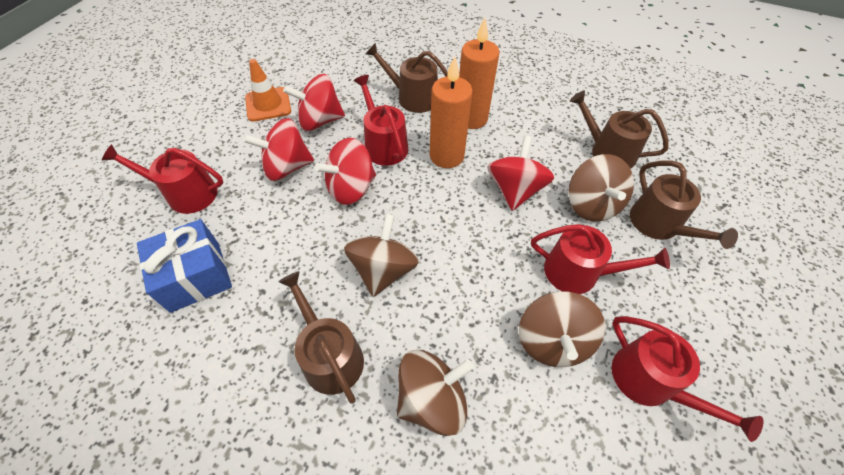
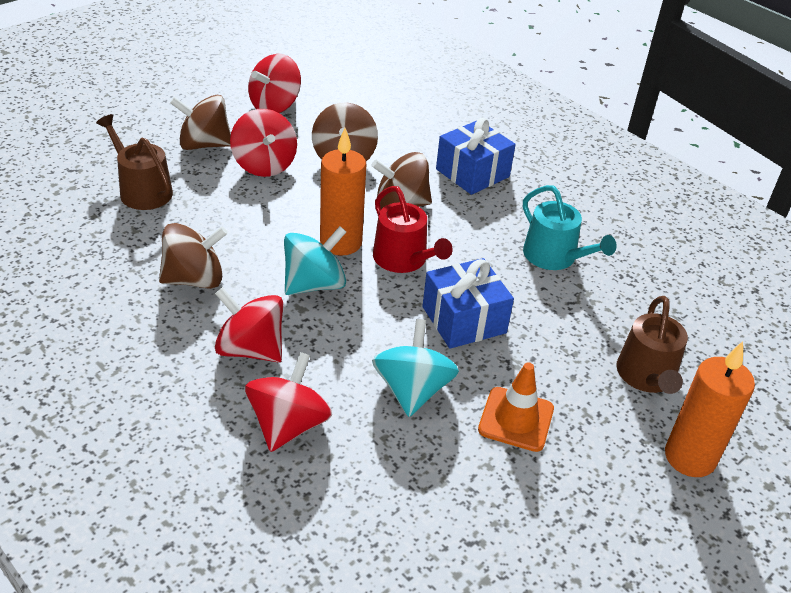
blue gift: [137,219,232,313] = 1 -> [422,258,514,349] [436,118,516,195] = 2
brown watering can: [278,271,364,404] [366,43,448,113] [570,91,669,169] [630,161,738,249] = 4 -> [96,114,173,210] [616,296,688,394] = 2
red watering can: [102,144,224,214] [354,75,409,166] [531,224,670,294] [612,316,763,442] = 4 -> [373,186,453,273] = 1
turquoise spinning top: none = 0 -> [284,226,346,295] [372,319,459,417] = 2
turquoise watering can: none = 0 -> [523,185,617,270] = 1

